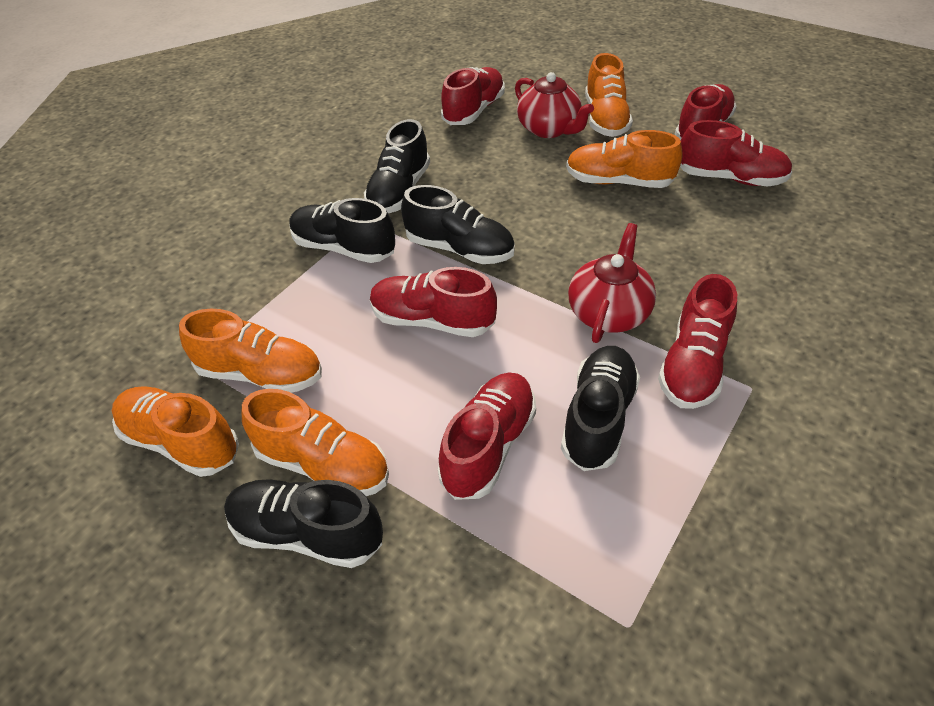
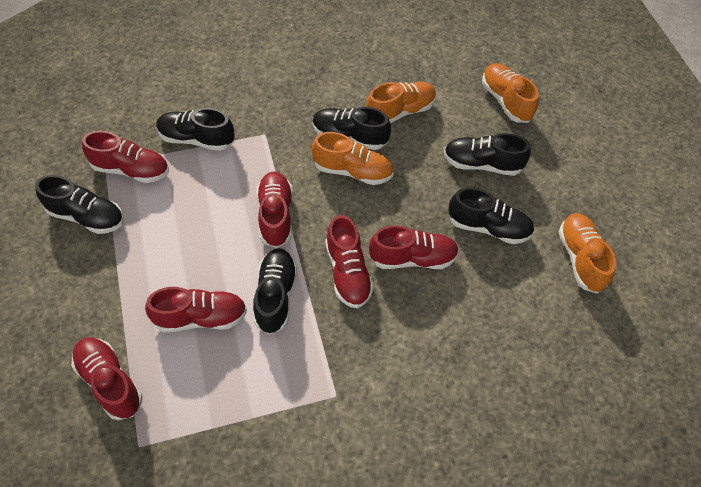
black shoe: [224,479,383,568] [289,198,395,263] [364,119,430,213] [401,185,515,264] [561,346,640,471] = 5 -> [35,175,124,234] [156,108,235,151] [253,248,297,335] [313,107,391,150] [444,133,531,176] [448,188,534,244] = 6
orange shoe: [112,386,239,477] [179,309,322,393] [242,389,389,496] [566,130,683,188] [585,53,633,137] = 5 -> [312,132,394,185] [366,82,436,123] [482,63,539,123] [559,213,616,293] = 4
red teapot: [515,72,594,138] [568,223,656,343] = 2 -> none = 0

